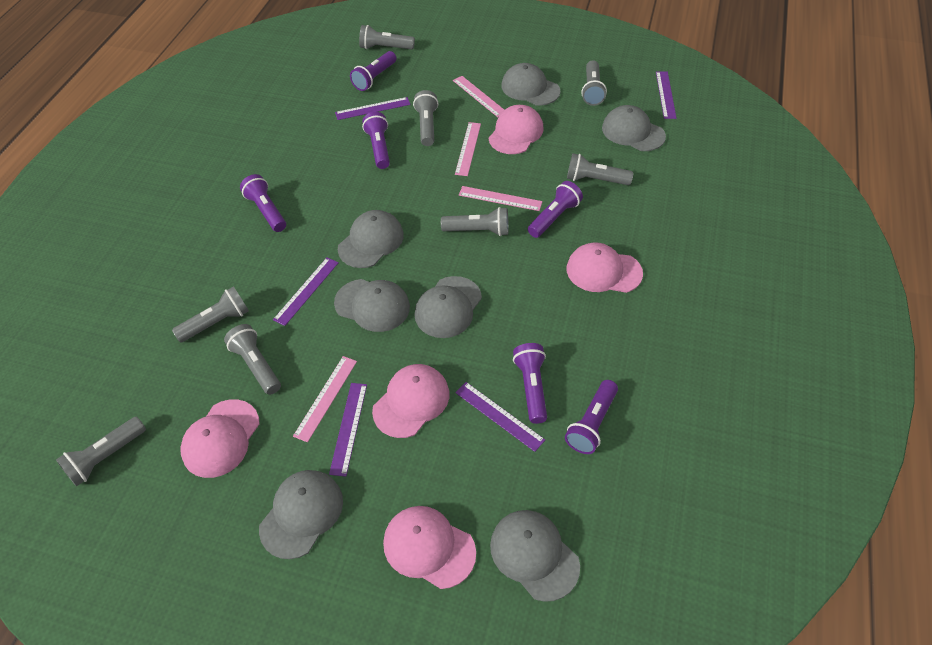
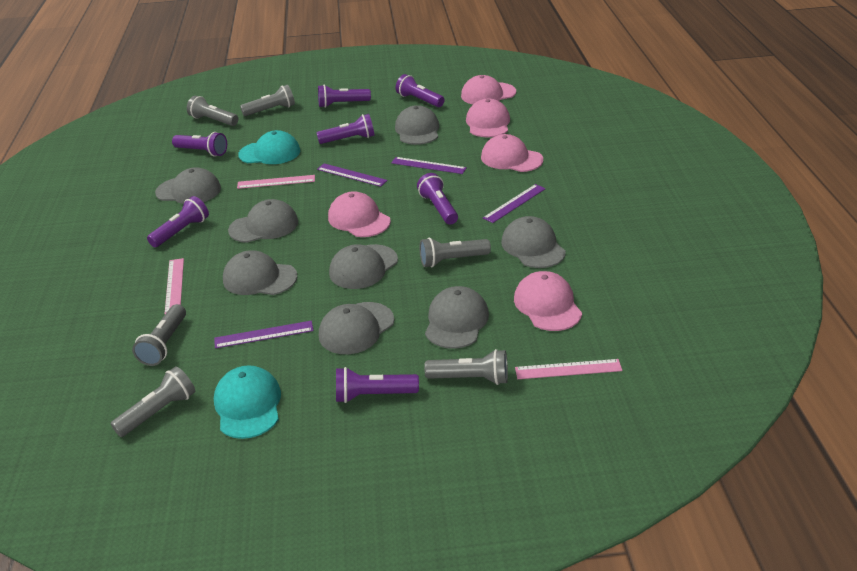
grey cap: [259,470,343,559] [334,279,410,332] [338,210,404,268] [415,276,482,338] [490,510,580,602] [501,63,561,106] [602,105,666,151] = 7 -> [155,167,221,204] [223,250,297,295] [228,199,298,243] [319,302,394,354] [329,244,398,289] [395,105,439,145] [425,286,489,349] [501,216,566,268] = 8
grey flashlight: [56,417,146,487] [172,286,249,343] [224,324,281,395] [359,25,415,49] [413,90,438,146] [441,207,509,236] [567,153,634,185] [581,60,607,106] = 8 -> [111,366,195,437] [132,304,186,366] [187,96,238,126] [240,85,295,116] [420,238,491,267] [424,349,508,385] = 6
pink ruler: [293,356,357,442] [453,76,504,117] [455,122,481,176] [459,186,542,211] = 4 -> [165,258,184,314] [237,175,315,189] [515,359,622,379] = 3
purple flashlight: [240,174,286,232] [350,51,397,91] [362,112,390,169] [513,343,547,424] [528,181,583,238] [565,380,618,454] = 6 -> [147,196,209,247] [172,132,227,156] [317,114,374,144] [318,85,371,108] [336,367,419,403] [396,74,444,107] [417,173,458,224] = 7
purple ruler: [273,258,339,326] [329,383,367,477] [335,97,410,120] [455,382,545,452] [656,71,677,119] = 5 -> [214,321,314,349] [317,163,388,187] [391,157,467,174] [483,184,546,223] = 4
turquoise cap: none = 0 -> [214,365,281,439] [238,130,300,164] = 2

